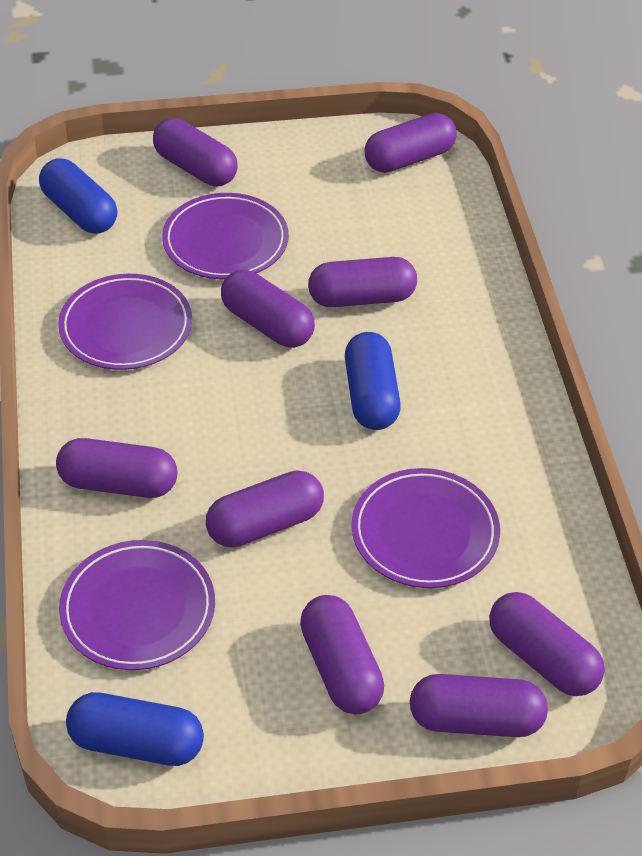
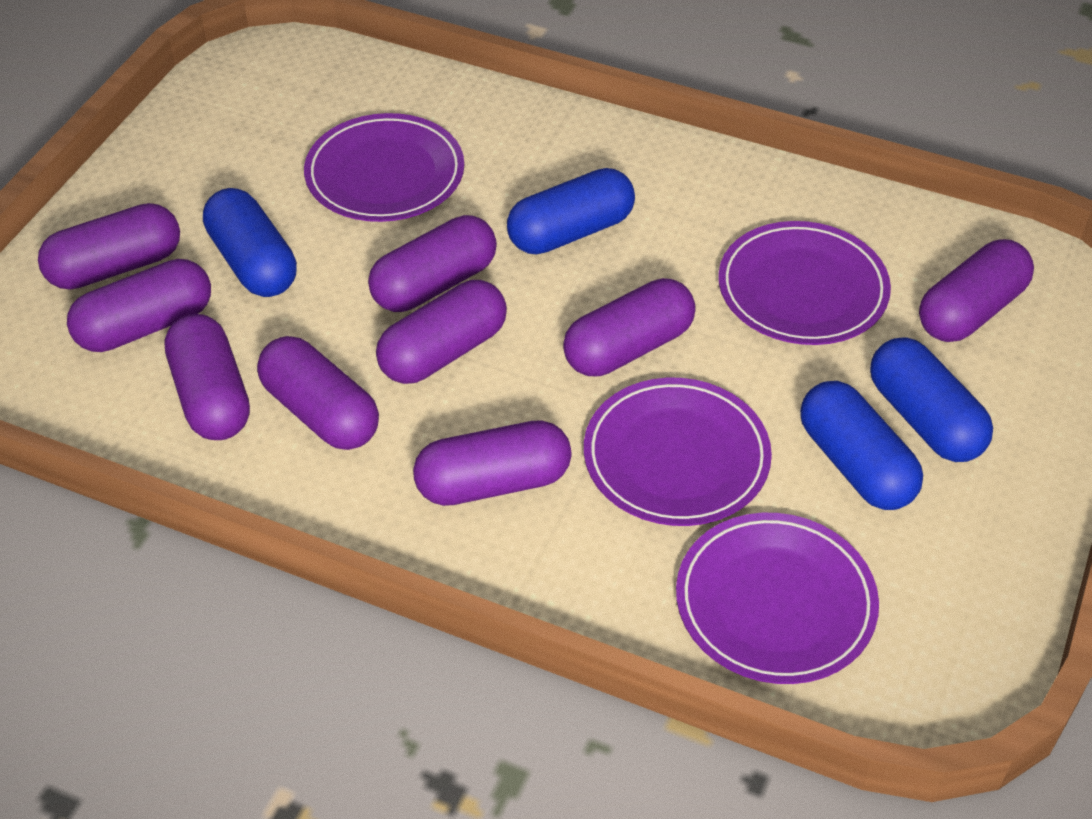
blue capsule: [39,159,117,234] [66,692,204,766] [345,332,401,430] = 3 -> [203,188,297,297] [507,168,635,254] [800,381,923,510] [870,337,993,462] = 4

